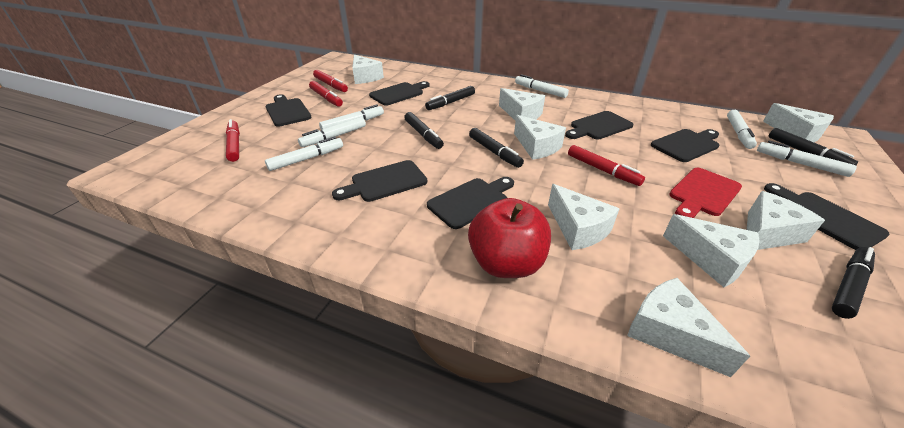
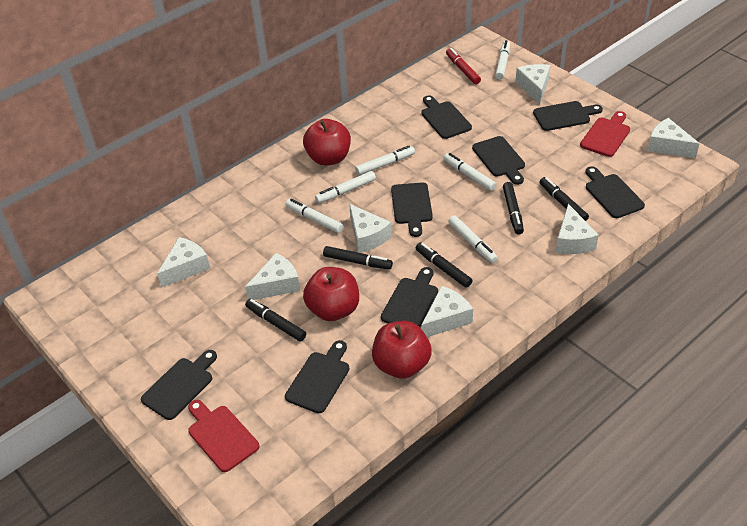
black cutting board: [266,94,312,126] [332,160,427,202] [369,81,430,106] [427,177,514,229] [565,111,633,139] [651,129,720,162] [764,183,889,250] = 7 -> [141,350,217,420] [285,340,349,413] [381,267,438,327] [391,182,433,237] [421,95,472,139] [472,136,525,185] [533,101,603,131] [585,166,645,218] = 8
red apple: [468,198,551,278] = 1 -> [303,119,351,166] [303,267,359,321] [372,321,432,379] = 3
red cutting board: [669,168,742,218] = 1 -> [188,400,260,472] [580,111,630,157] = 2
red marker: [226,119,240,162] [309,81,343,107] [313,70,348,92] [568,145,645,186] = 4 -> [446,48,481,84] = 1
white cheese: [352,55,384,84] [499,88,545,121] [514,115,566,160] [548,184,619,250] [627,278,750,377] [663,214,760,287] [747,191,825,250] [763,103,834,142] = 8 -> [157,237,210,287] [245,253,300,300] [349,204,392,253] [421,286,473,337] [516,64,550,105] [556,204,599,254] [648,118,700,158] = 7

